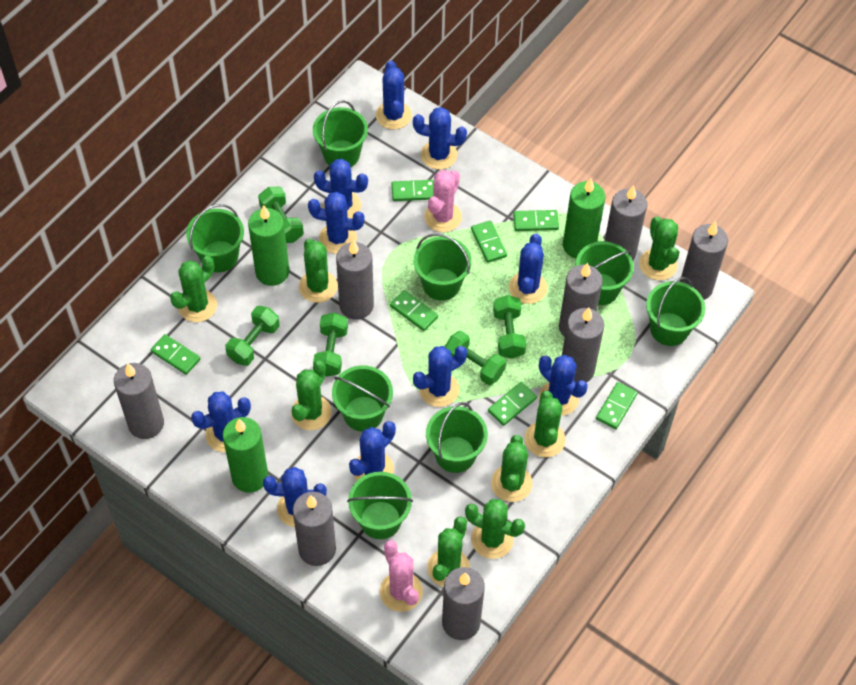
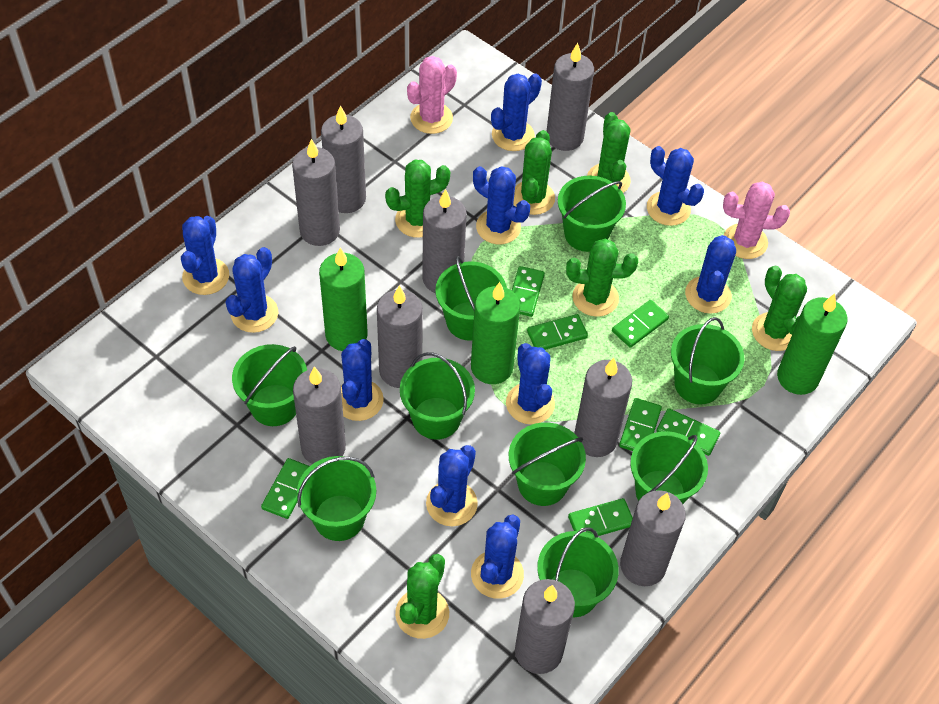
green bucket: [186,204,244,272] [313,100,368,167] [332,365,393,432] [347,472,413,539] [414,233,472,300] [426,402,488,473] [576,241,634,305] [646,277,706,346] = 8 -> [232,344,307,426] [297,456,376,541] [400,352,475,440] [435,256,507,341] [509,422,586,506] [537,527,619,617] [558,176,626,252] [630,431,708,504] [671,317,744,404] = 9
green cactus: [170,256,217,322] [291,360,332,430] [299,239,338,303] [427,517,470,587] [465,499,525,559] [491,435,533,502] [525,391,565,457] [639,216,679,280] = 8 -> [385,160,450,238] [395,554,449,639] [513,130,555,215] [566,239,638,317] [587,112,631,193] [752,266,807,351] = 6
green dumbbell: [225,306,280,366] [258,187,304,243] [313,312,348,377] [444,331,506,385] [493,295,526,359] = 5 -> none = 0
grey candle: [114,363,164,439] [293,492,336,566] [336,240,374,320] [442,567,485,640] [559,263,603,337] [562,308,604,383] [604,185,647,261] [680,221,728,300] = 8 -> [292,139,340,246] [293,367,346,464] [321,105,366,213] [377,285,423,388] [422,189,467,293] [515,579,575,674] [546,43,594,151] [574,358,632,457] [620,490,686,586] = 9

